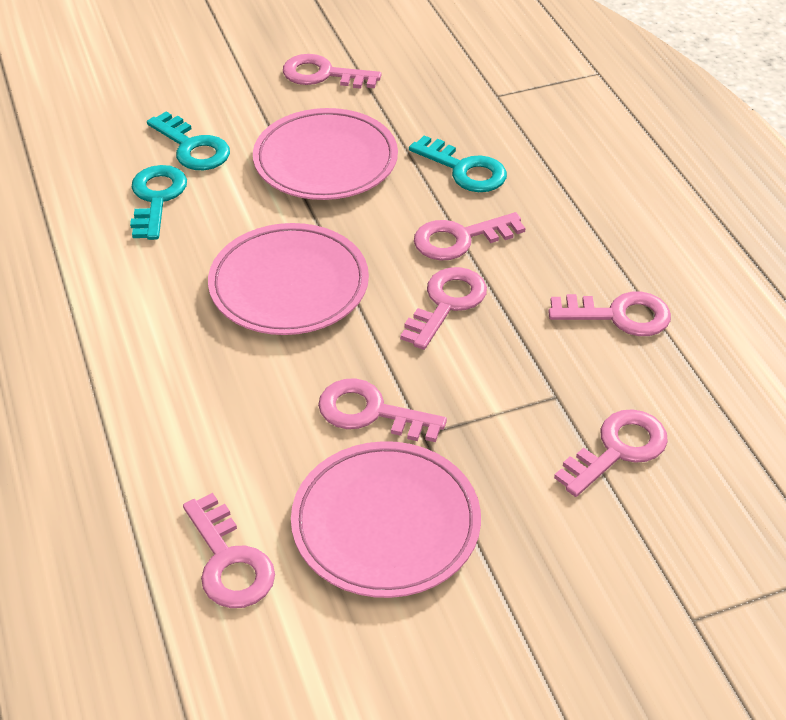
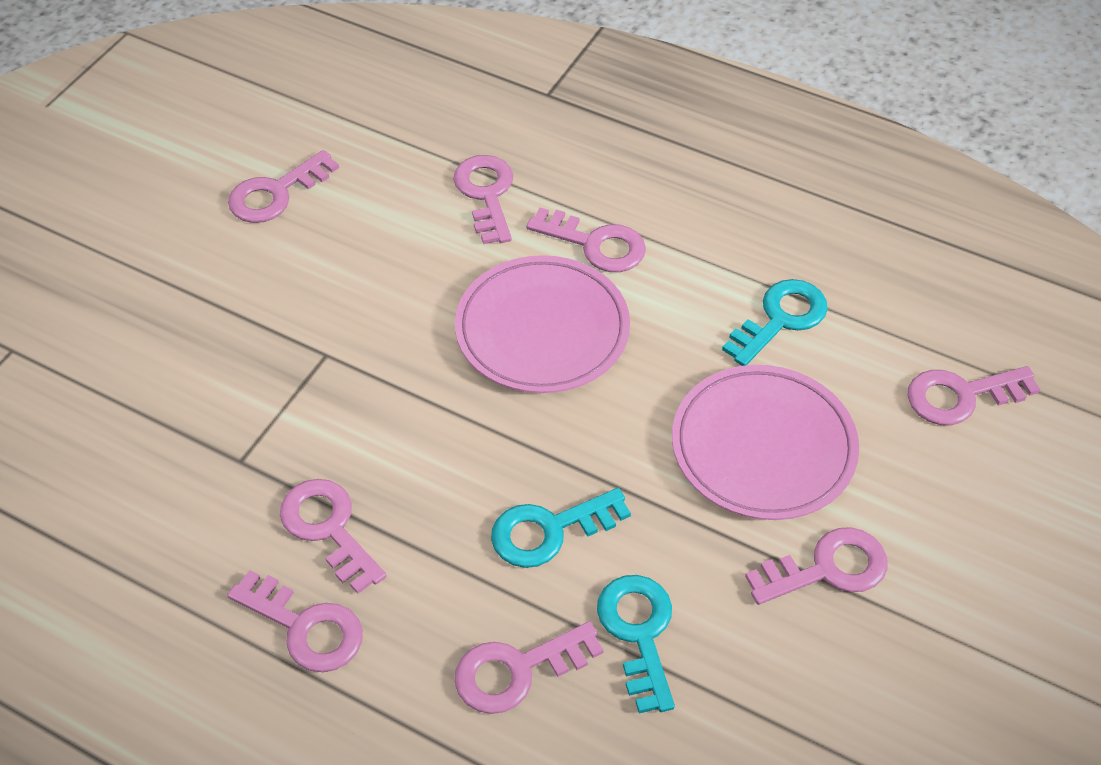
pink key: [183,493,275,608] [283,54,382,89] [318,378,447,442] [400,267,487,350] [414,212,526,261] [548,292,671,336] [554,409,668,497] = 7 -> [227,570,363,672] [228,150,339,223] [280,479,387,594] [453,155,513,244] [454,621,604,714] [526,208,646,272] [745,527,888,605] [908,366,1040,425] = 8
pink plate: [208,223,369,335] [253,108,398,200] [291,441,481,598] = 3 -> [455,255,630,393] [672,365,859,520] = 2

